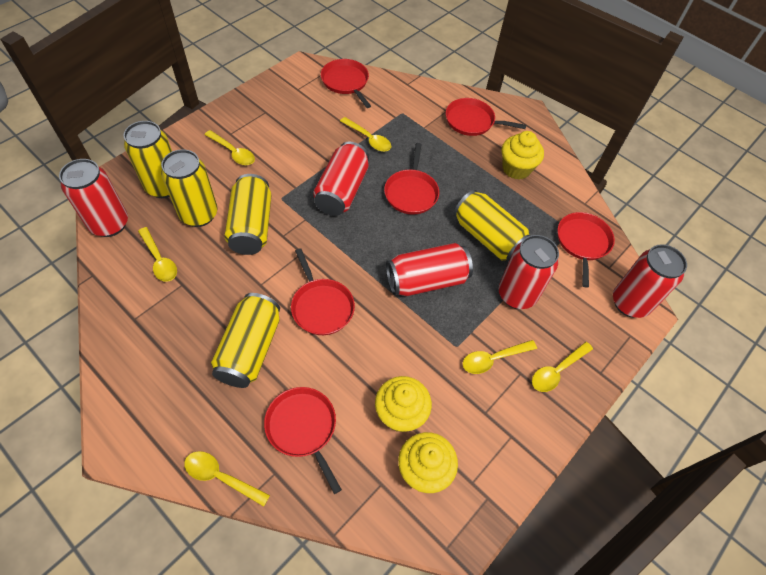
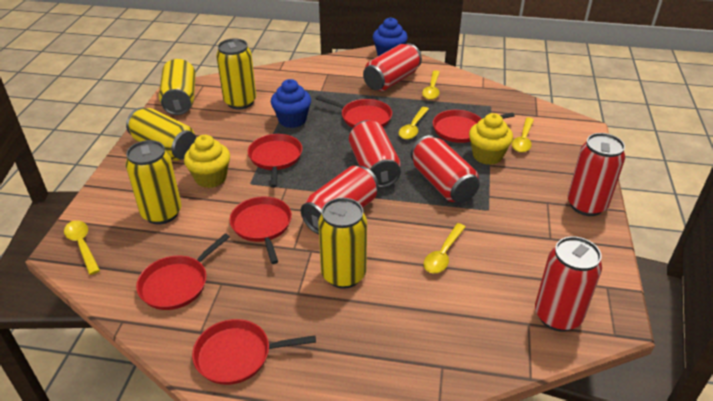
blue cupcake: none = 0 -> [271,79,311,128] [373,17,408,56] = 2
red can: [59,159,128,237] [313,141,369,216] [386,243,473,296] [499,235,559,309] [613,244,687,318] = 5 -> [301,166,379,234] [349,120,401,188] [363,43,422,91] [411,135,480,203] [535,236,602,332] [568,133,625,216] = 6
yellow cupcake: [375,376,432,432] [398,432,458,493] [502,131,544,180] = 3 -> [184,135,230,188] [469,113,513,165] = 2
yellow spoon: [138,227,177,282] [184,451,270,507] [205,130,255,165] [340,117,391,152] [463,340,537,374] [532,342,593,392] = 6 -> [64,220,100,275] [399,107,429,139] [422,70,440,100] [424,223,465,273] [512,118,534,153] = 5

